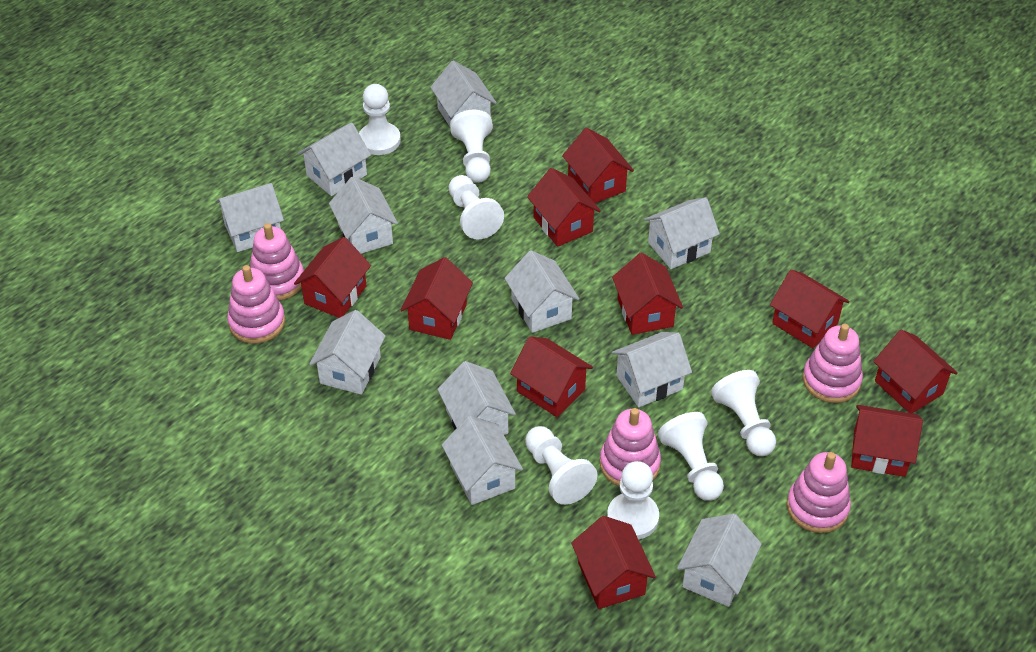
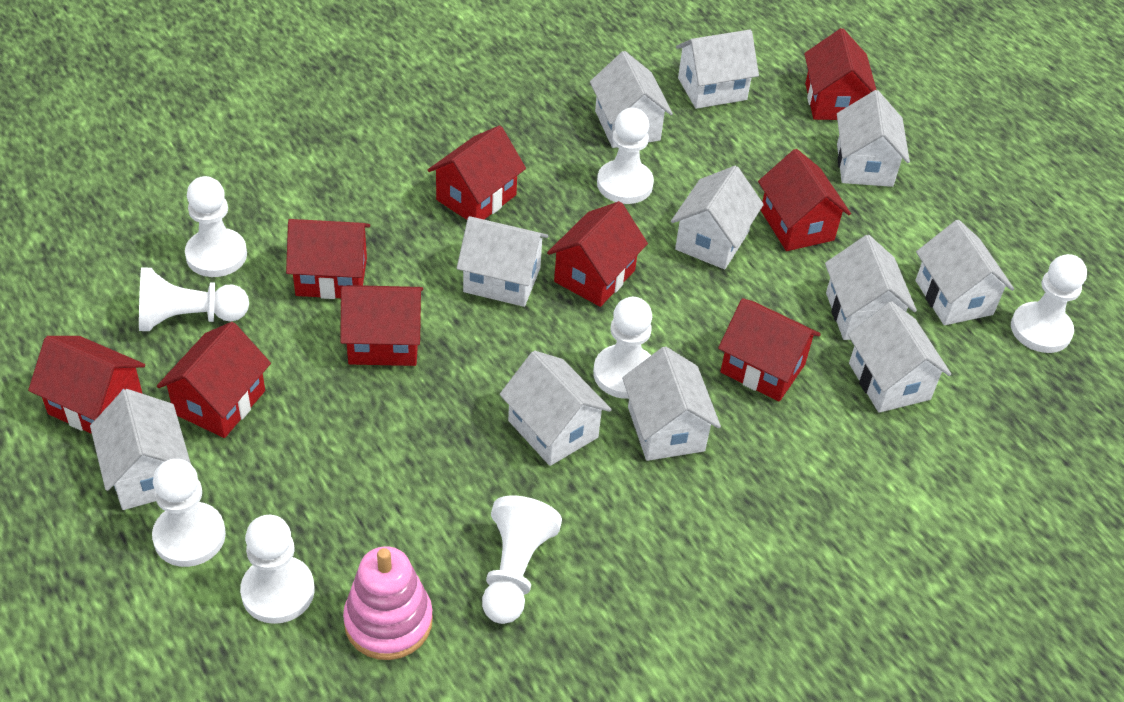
pink stacking toy: [227,265,285,344] [250,223,304,301] [600,408,661,486] [787,452,851,533] [803,324,863,403] = 5 -> [343,546,433,660] = 1
red house: [294,237,371,318] [401,257,473,340] [510,337,593,417] [527,168,601,247] [562,128,634,203] [571,516,656,609] [612,253,683,335] [770,270,850,349] [851,405,923,477] [873,329,958,413] = 10 -> [28,336,145,434] [157,322,271,438] [286,219,370,299] [340,285,423,366] [428,125,526,220] [547,201,648,307] [718,298,821,401] [758,149,851,251] [804,28,877,120] = 9
white pawn: [359,84,401,155] [449,175,504,239] [450,109,493,183] [525,426,598,505] [607,461,659,540] [658,412,724,501] [711,370,776,456] = 7 -> [139,267,249,331] [152,459,226,567] [185,176,247,277] [240,515,315,624] [482,496,562,624] [593,297,652,399] [597,108,654,204] [1011,254,1087,353] = 8

